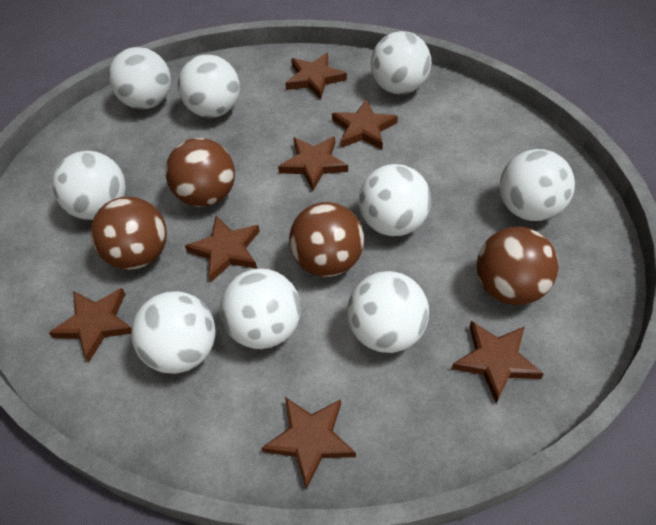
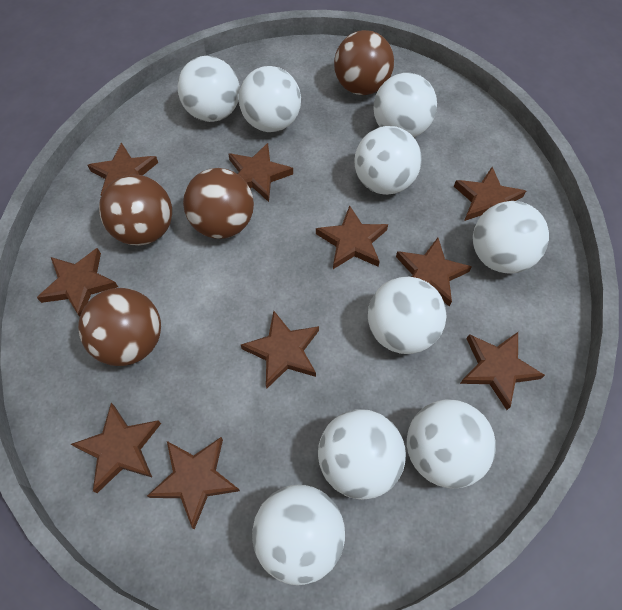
brown star: [49,288,132,362] [185,216,260,282] [262,397,356,489] [278,137,348,191] [285,53,347,99] [332,99,398,149] [452,321,544,403] = 7 -> [37,248,118,317] [71,403,161,493] [87,142,158,196] [147,437,240,530] [229,143,293,202] [241,311,319,388] [316,205,388,269] [396,238,472,307] [454,167,526,221] [460,332,545,410] = 10

